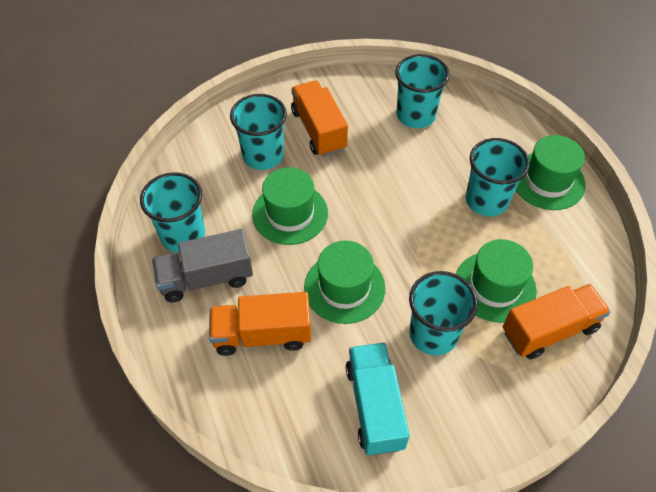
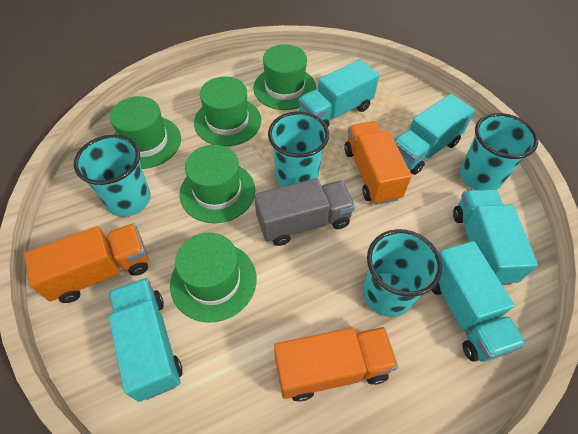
green hat: [252,167,328,245] [304,240,386,324] [456,239,537,323] [515,135,586,210] = 4 -> [110,96,181,169] [170,233,257,323] [179,145,255,223] [194,76,261,146] [253,44,316,110] = 5
turquoise cup: [140,172,205,252] [230,94,287,170] [395,54,450,128] [409,271,478,356] [466,138,530,216] = 5 -> [74,135,151,217] [268,111,329,187] [363,229,442,317] [460,113,538,190] = 4
turquoise truck: [346,343,410,456] = 1 -> [109,278,183,402] [298,60,379,127] [394,94,475,175] [432,241,526,362] [453,189,538,285] = 5

